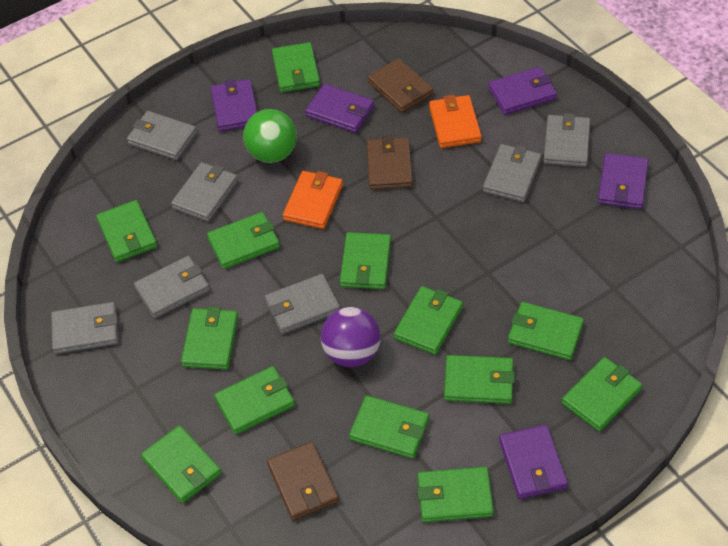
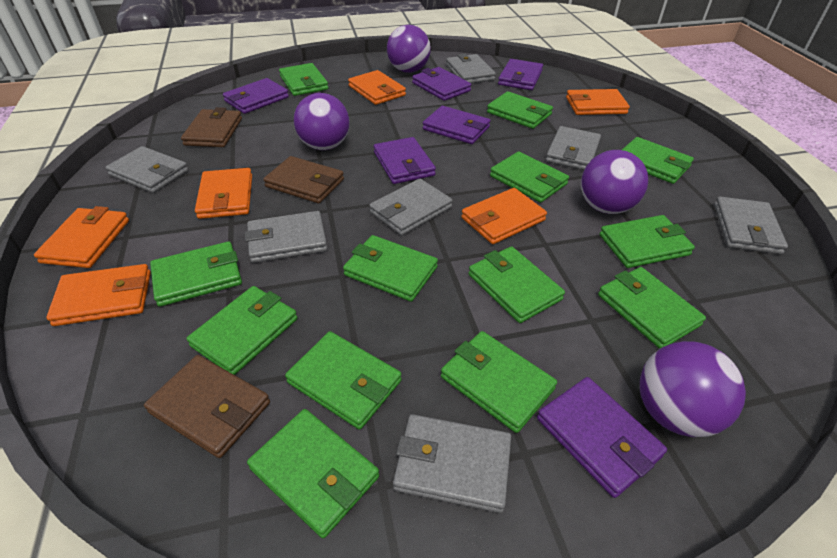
green ball: [243,109,297,163] = 1 -> none = 0
orange wallet: [283,171,343,229] [429,95,482,148] = 2 -> [34,206,129,268] [46,264,151,326] [195,168,252,219] [348,70,406,105] [461,188,547,244] [566,89,630,115] = 6
purple ball: [321,307,381,367] = 1 -> [294,93,350,150] [387,25,431,73] [581,150,648,214] [640,341,746,437] = 4
purple wallet: [211,79,257,131] [305,84,374,133] [488,67,557,115] [499,424,568,499] [598,153,648,209] = 5 -> [223,78,289,114] [374,137,436,184] [412,67,471,101] [423,106,490,144] [498,59,543,90] [537,377,667,498] = 6

